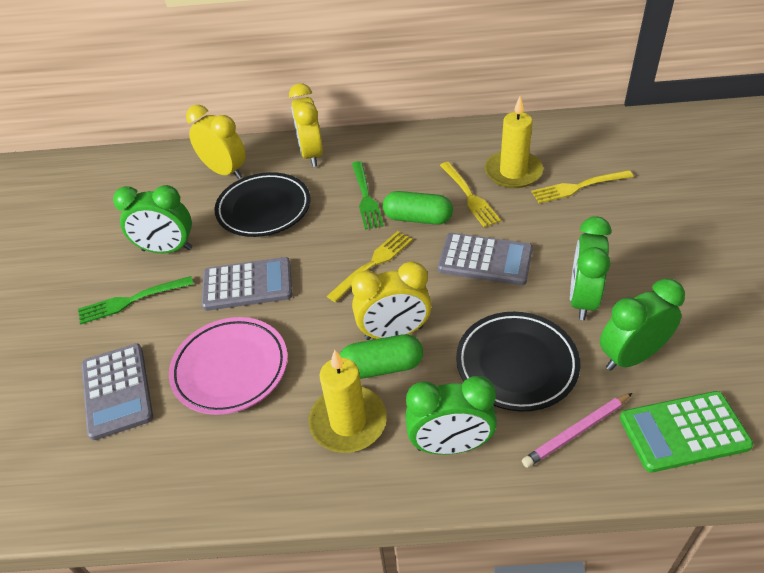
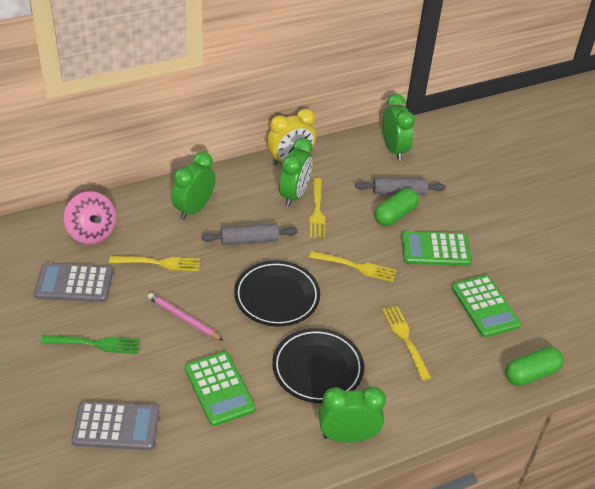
green calculator: [620,391,754,473] = 1 -> [185,351,255,426] [401,231,472,266] [452,275,521,338] = 3
green fork: [78,276,193,324] [352,161,384,230] = 2 -> [40,335,140,354] = 1
grey calculator: [81,344,153,440] [201,257,292,311] [438,233,533,285] = 3 -> [34,263,113,302] [72,401,160,450] = 2
grey rolling pin: none = 0 -> [201,223,298,245] [355,178,446,195] = 2
pink plate: [169,317,288,415] = 1 -> none = 0
pink spinning top: none = 0 -> [64,191,116,244] = 1
yellow candle: [309,350,387,453] [485,96,543,188] = 2 -> none = 0
yellow clock: [186,105,246,179] [289,83,323,167] [351,261,432,340] = 3 -> [267,109,316,165] = 1
yellow fork: [327,231,413,302] [440,162,501,227] [531,170,633,203] = 3 -> [109,256,200,271] [308,251,397,282] [310,178,325,238] [382,306,432,381] = 4

